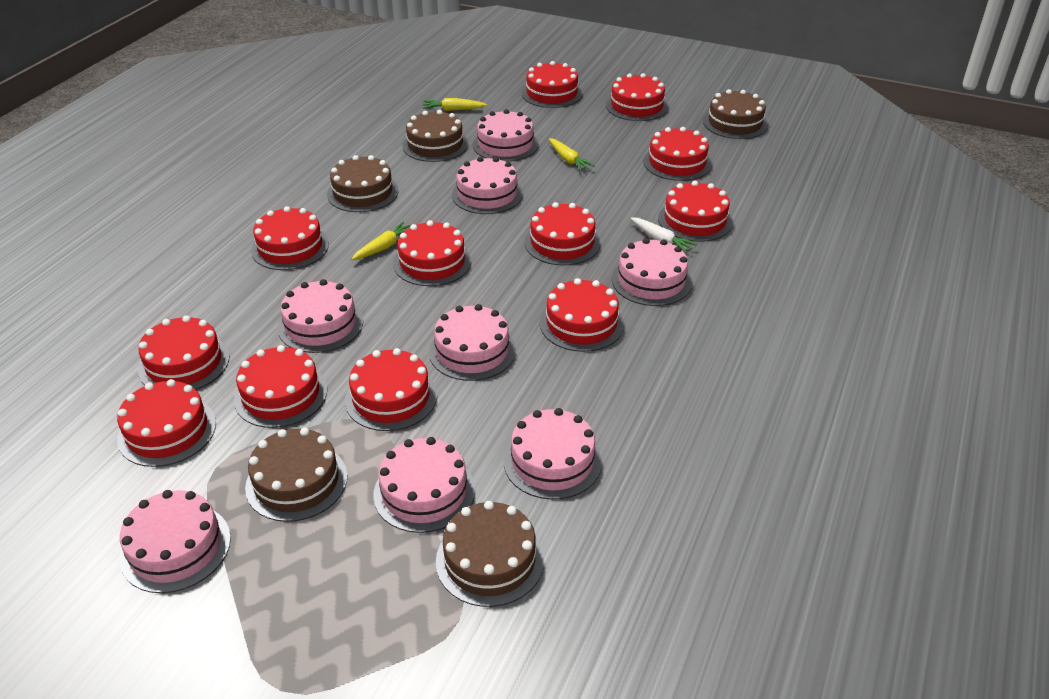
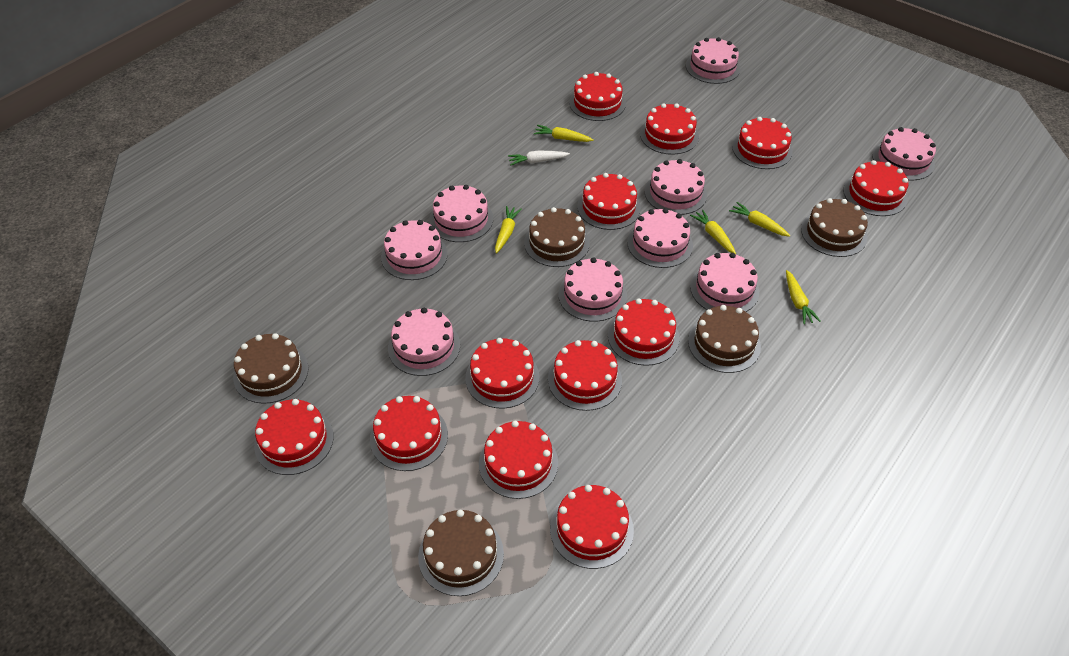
pink cake: [120,490,231,593] [278,279,363,353] [373,437,475,533] [429,304,516,381] [452,157,523,214] [473,109,539,162] [504,408,602,500] [612,238,692,306] = 8 -> [381,220,448,280] [388,308,460,376] [429,185,493,242] [558,258,627,322] [627,208,693,268] [645,159,707,215] [686,37,740,84] [690,253,759,312] [872,127,936,180] = 9
yellow carrot: [351,222,410,260] [423,98,487,111] [549,138,595,171] = 3 -> [495,206,522,254] [534,125,594,142] [690,210,736,254] [729,202,791,237] [786,270,820,324] = 5

